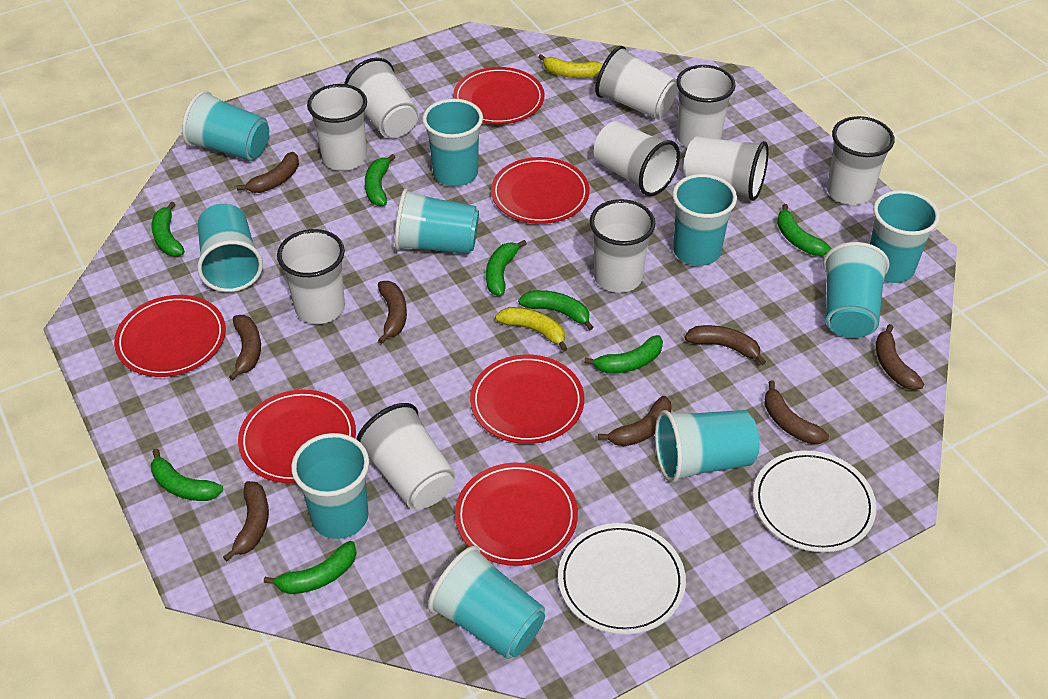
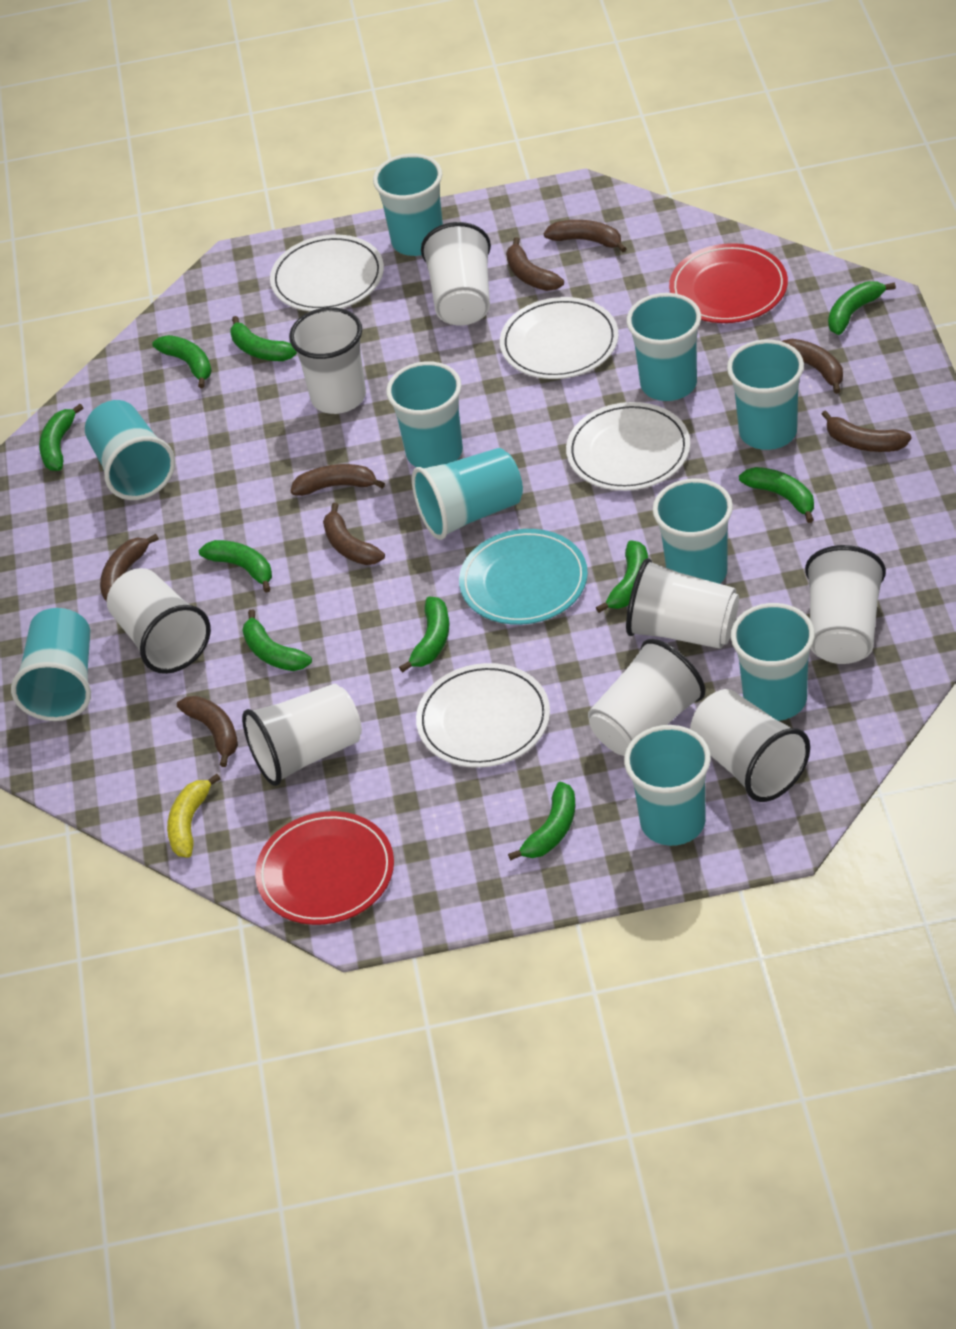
green banana: [151,449,223,501] [152,202,185,257] [264,541,356,594] [365,154,396,206] [486,240,527,296] [518,290,593,331] [584,335,663,374] [777,204,831,256] = 8 -> [39,404,83,471] [152,335,212,388] [199,540,272,592] [230,316,297,361] [242,609,312,671] [399,596,449,672] [508,782,576,860] [596,540,648,613] [739,467,814,523] [828,281,896,335] = 10
red plate: [114,295,226,377] [238,390,356,483] [453,67,545,125] [455,463,578,566] [470,355,584,444] [491,157,590,224] = 6 -> [255,811,394,925] [669,243,788,323] = 2
turquoise plate: none = 0 -> [459,529,588,625] = 1
white cup: [277,229,345,324] [307,84,367,171] [344,58,419,138] [357,403,456,509] [590,199,655,293] [594,121,680,196] [595,46,678,119] [676,65,735,148] [683,136,769,201] [827,116,894,205] = 10 -> [107,568,211,674] [242,684,362,786] [289,307,366,414] [421,222,491,325] [588,639,705,756] [626,558,739,649] [690,689,810,802] [805,545,886,664] = 8
white plate: [558,523,686,635] [753,451,876,552] = 2 -> [270,235,384,312] [416,663,550,768] [500,297,619,379] [566,402,690,491] = 4
yellow banana: [495,307,568,352] [539,54,603,78] = 2 -> [167,774,221,858] = 1

